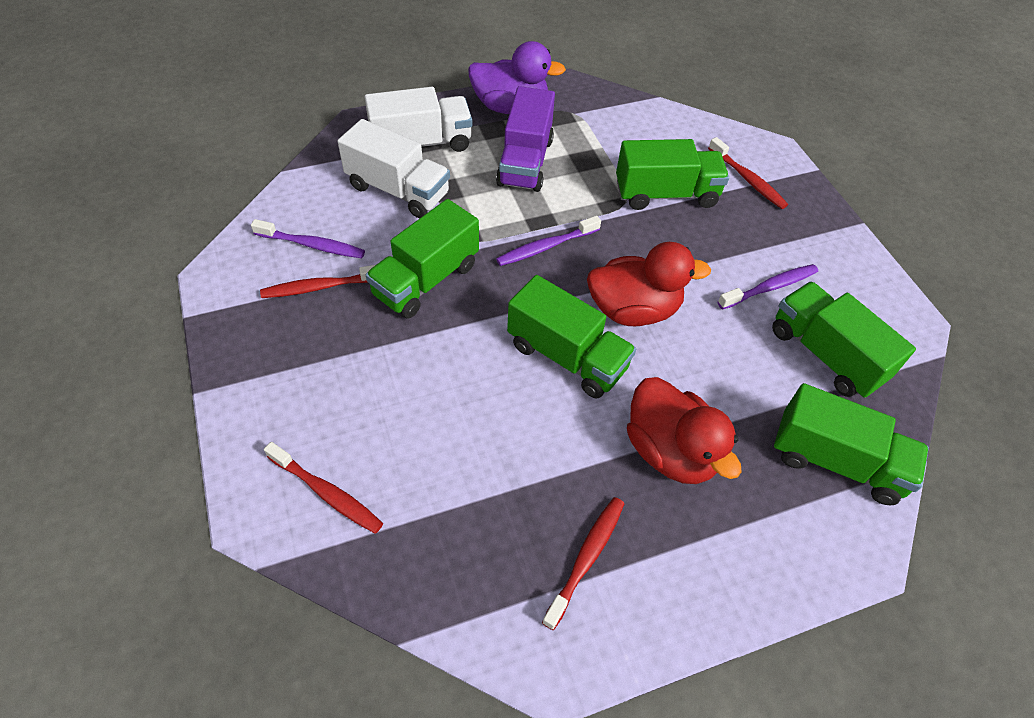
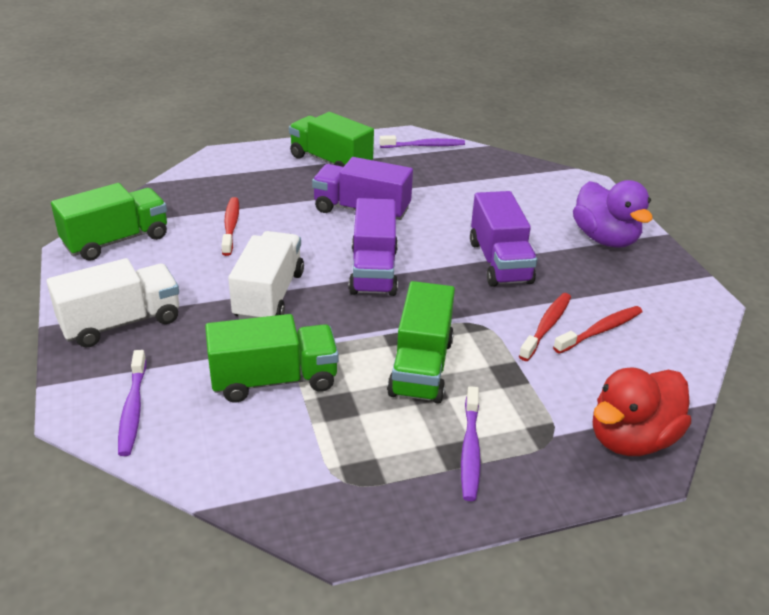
green truck: [366,199,479,319] [507,275,636,399] [616,139,729,210] [772,281,916,398] [774,383,929,506] = 5 -> [51,183,167,261] [205,314,339,403] [289,112,374,167] [387,281,455,404] = 4
purple truck: [496,86,555,192] = 1 -> [312,157,413,220] [349,198,398,296] [470,191,537,287] = 3
red duck: [587,242,711,326] [627,377,742,484] = 2 -> [593,367,691,456] = 1
red toothbrush: [260,265,375,298] [264,442,383,534] [542,497,624,630] [708,137,788,209] = 4 -> [222,197,239,256] [519,293,571,361] [553,306,643,354] = 3

